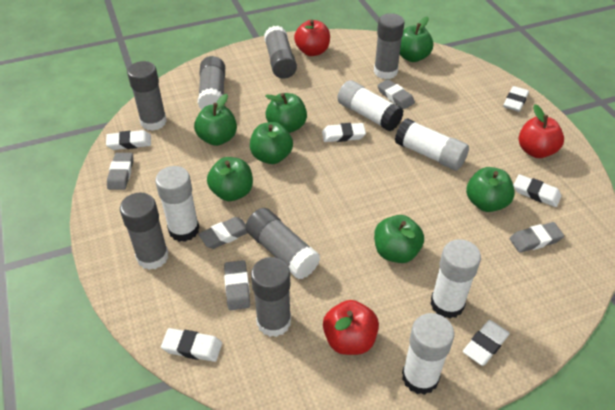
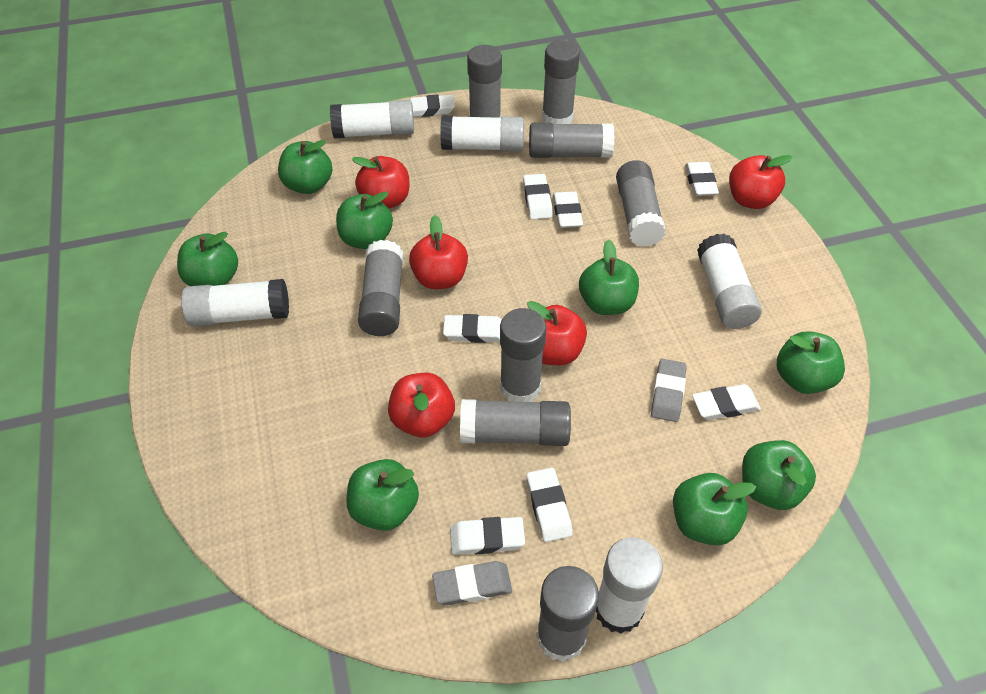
green apple: [194,94,237,146] [207,157,253,201] [250,122,293,164] [265,93,307,133] [374,215,424,263] [400,16,433,62] [466,167,515,212] = 7 -> [177,232,238,286] [278,140,333,194] [336,192,393,249] [346,459,419,531] [579,239,639,315] [673,473,756,545] [742,440,816,510] [777,331,845,394] = 8
grey eraser: [107,153,133,190] [198,217,247,249] [224,260,250,310] [377,79,415,109] [510,222,564,253] = 5 -> [432,561,512,605] [651,359,687,422] = 2
grey glue stick: [120,193,169,270] [127,61,167,131] [198,56,225,110] [245,208,320,279] [251,257,291,337] [264,26,297,79] [374,13,404,79] = 7 -> [358,240,403,336] [460,399,571,446] [467,45,502,118] [500,308,546,402] [529,123,614,158] [536,566,599,662] [542,40,580,124] [616,160,666,247] = 8
red apple: [294,20,330,56] [323,300,379,355] [519,104,564,158] = 3 -> [352,156,409,209] [388,373,455,438] [409,215,468,289] [527,301,587,365] [729,155,793,209] = 5
white eraser: [106,130,151,150] [161,328,222,362] [322,123,366,142] [463,320,510,366] [503,86,529,112] [513,174,561,207] = 6 -> [409,95,455,117] [443,314,502,343] [450,517,525,555] [523,174,553,219] [527,468,573,542] [553,191,583,228] [685,162,719,196] [692,384,761,420] = 8

